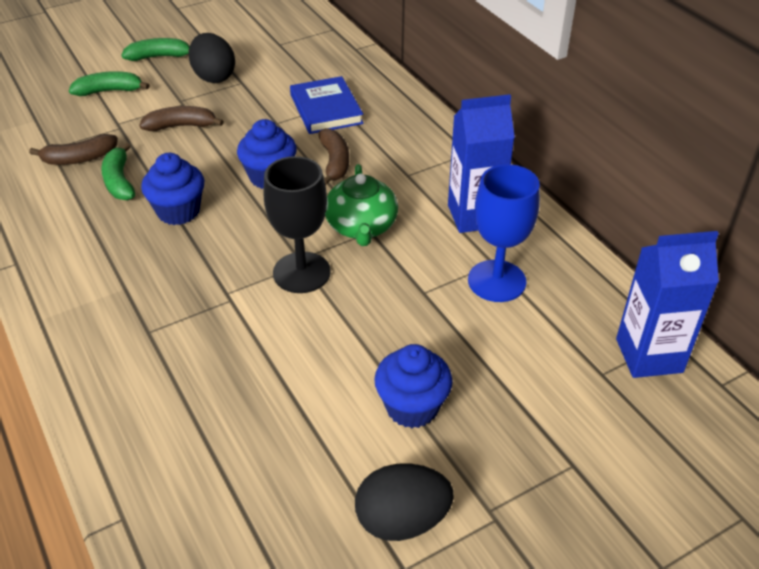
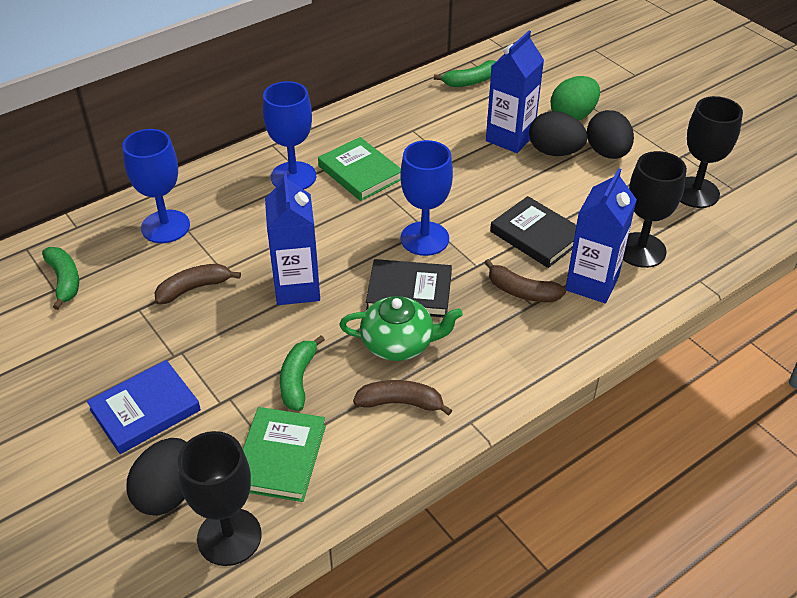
black book: none = 0 -> [366,259,452,317] [490,196,576,268] = 2
black egg: [189,33,235,83] [355,463,454,541] = 2 -> [126,438,187,516] [529,111,588,156] [587,110,634,159] = 3
black goblet: [264,156,331,293] = 1 -> [178,431,262,566] [623,151,687,268] [680,96,743,208] = 3
blue carton: [448,94,515,233] [616,231,719,378] = 2 -> [265,172,320,305] [486,31,544,153] [566,168,637,304] = 3
blue cupcake: [141,153,204,225] [237,119,297,189] [374,344,453,428] = 3 -> none = 0
blue goblet: [468,164,540,302] = 1 -> [122,129,190,243] [263,81,316,189] [400,140,453,256] = 3
green book: none = 0 -> [243,407,326,502] [318,137,401,201] = 2
green egg: none = 0 -> [551,76,600,121] = 1

